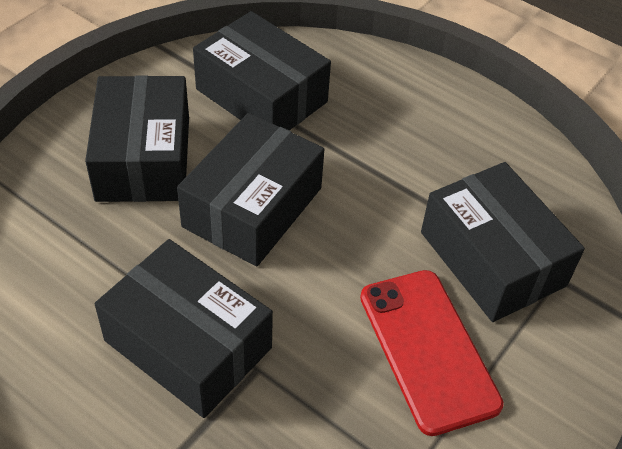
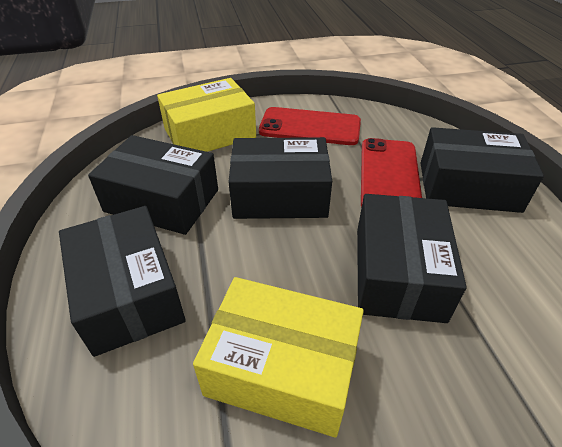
red phone: [360,270,504,436] = 1 -> [259,107,361,145] [361,138,422,208] = 2
yellow box: none = 0 -> [157,78,256,152] [193,277,364,437] = 2

